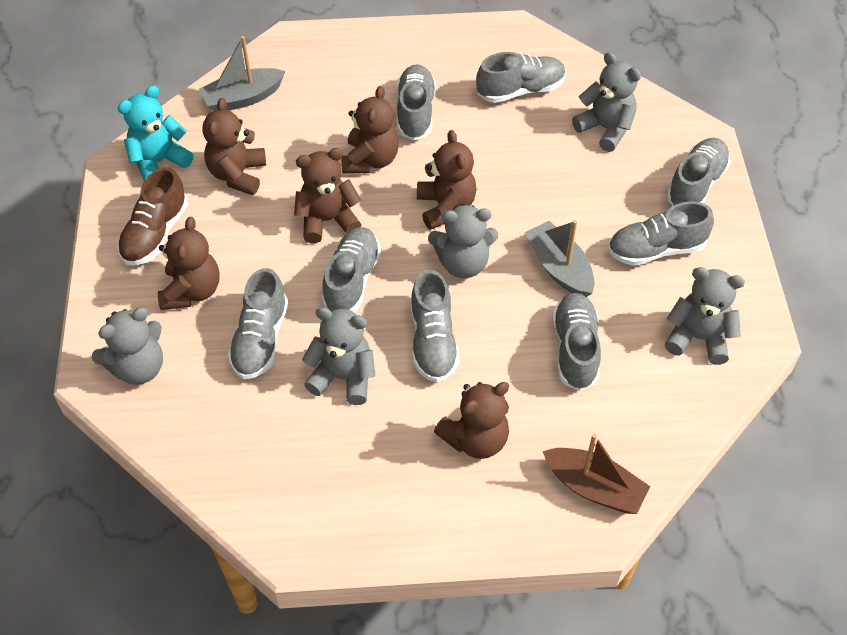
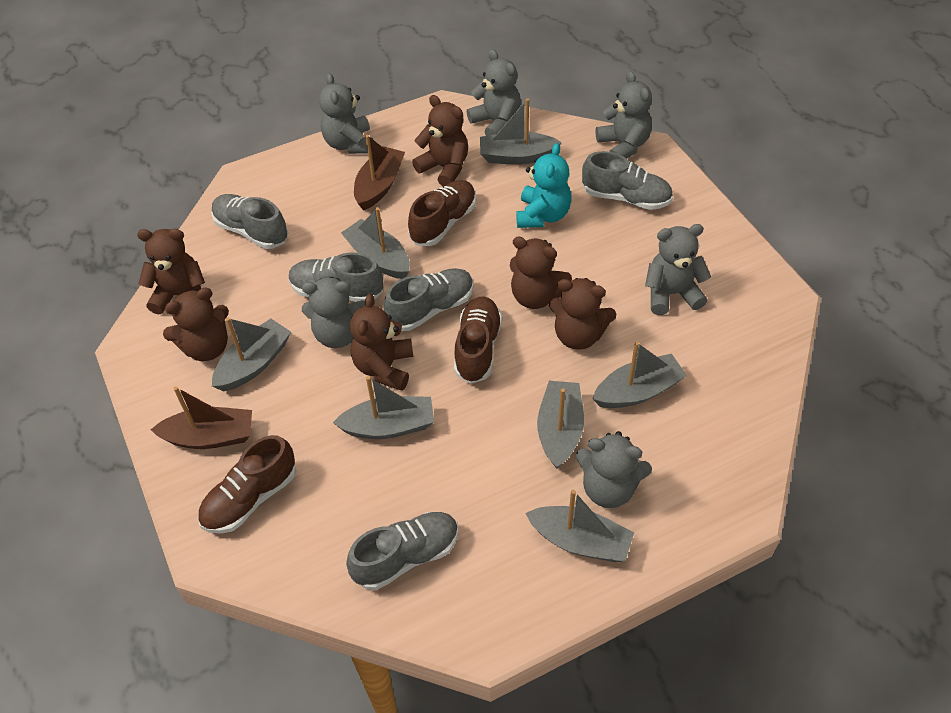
brown boat: [543,434,650,514] = 1 -> [151,386,252,449] [354,135,405,211] = 2
brown shoe: [117,167,188,265] = 1 -> [198,435,296,534] [408,180,476,246] [454,296,502,384] = 3
grey boat: [199,36,285,111] [525,220,595,297] = 2 -> [212,317,291,391] [333,376,434,439] [341,207,410,279] [480,98,562,165] [525,490,634,562] [537,381,584,469] [592,342,687,408] = 7
grey shoe: [228,268,288,379] [322,227,381,312] [397,64,436,140] [411,270,459,382] [476,52,566,103] [552,293,601,391] [608,201,714,266] [666,138,731,206] = 8 -> [211,194,288,249] [289,252,383,302] [346,512,459,590] [384,268,474,331] [582,151,673,210] = 5
grey teddy bear: [92,307,163,385] [302,307,375,405] [428,204,498,278] [572,52,641,152] [665,267,745,365] = 5 -> [302,277,365,348] [319,73,373,154] [467,49,521,136] [576,431,652,508] [596,71,652,159] [645,224,711,315] = 6

